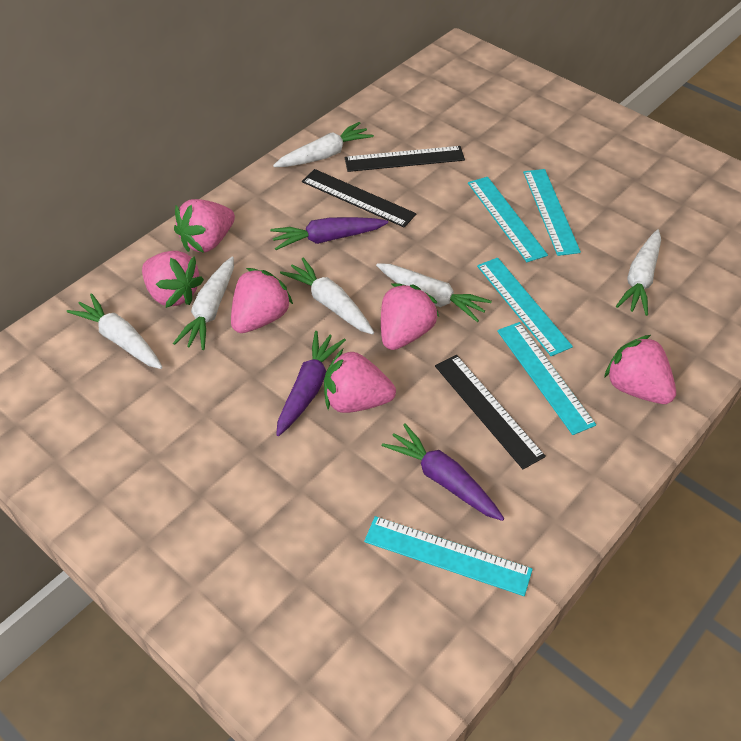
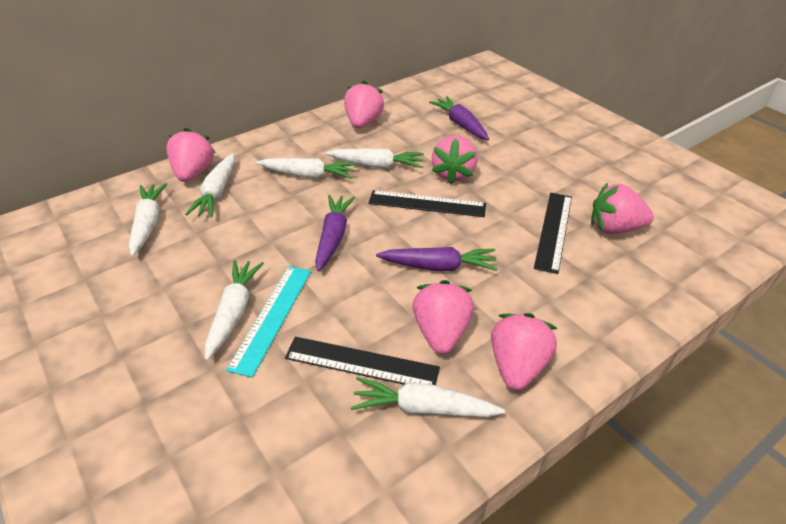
turquoise ruler: [364,516,533,596] [468,177,548,262] [477,258,573,356] [497,322,596,435] [523,169,581,256] = 5 -> [226,266,311,378] = 1

